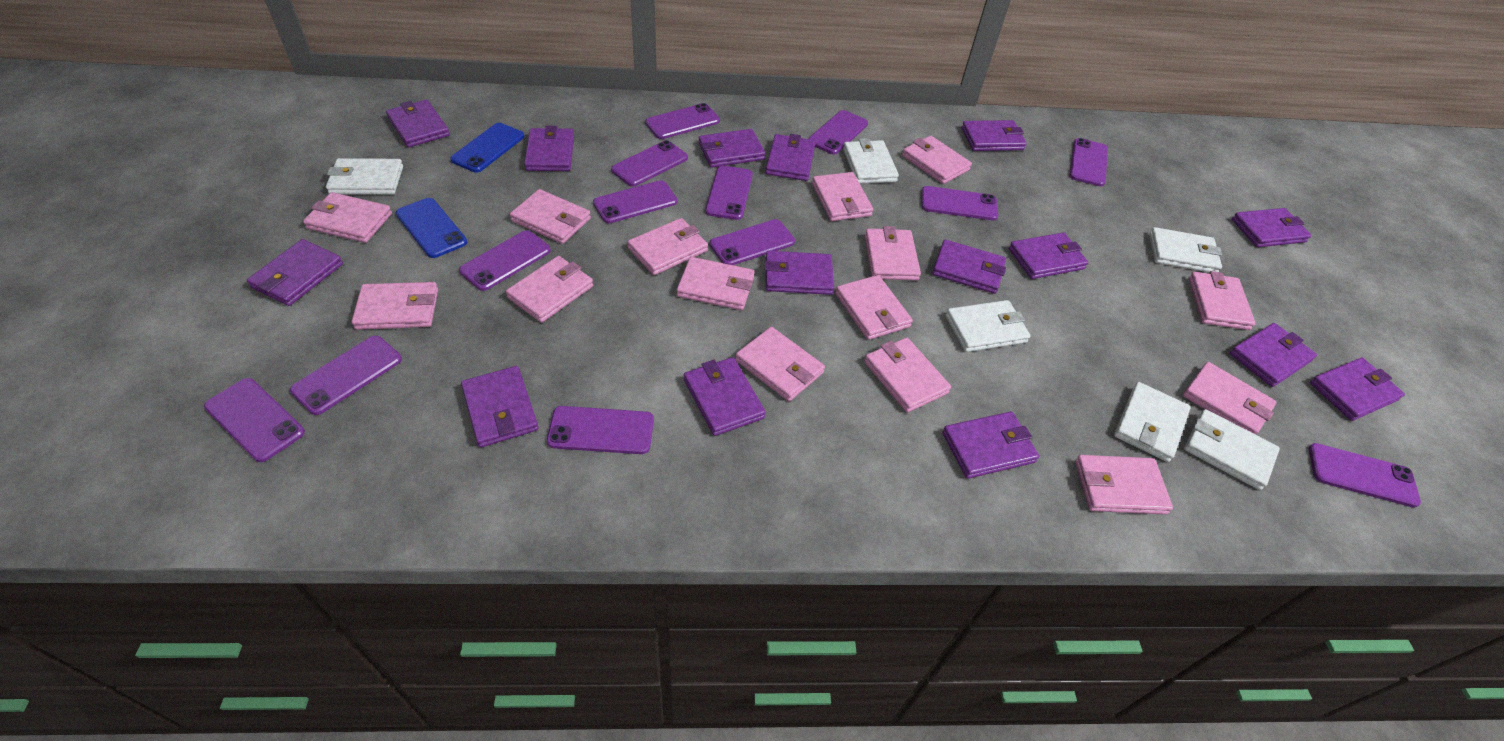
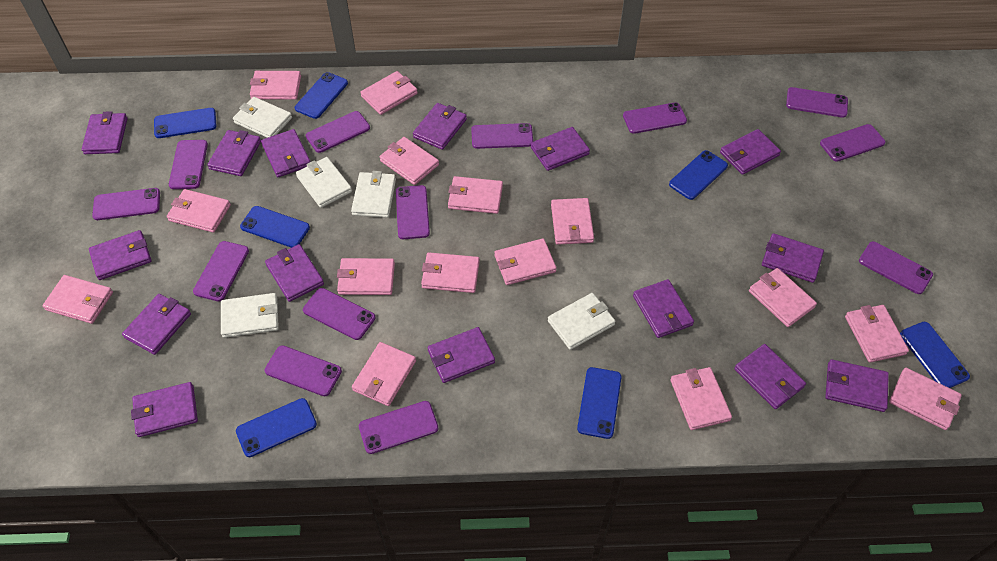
blue phone: [396,198,467,258] [450,123,524,173] = 2 -> [154,108,217,138] [236,398,317,457] [240,206,310,248] [295,72,348,119] [577,367,621,439] [669,150,728,200] [900,322,970,388] = 7
white wallet: [326,158,403,194] [843,138,899,184] [946,300,1031,352] [1114,382,1191,462] [1149,227,1222,273] [1184,409,1280,490] = 6 -> [221,293,279,338] [233,97,292,138] [296,157,352,208] [351,171,396,218] [548,293,616,350] = 5

